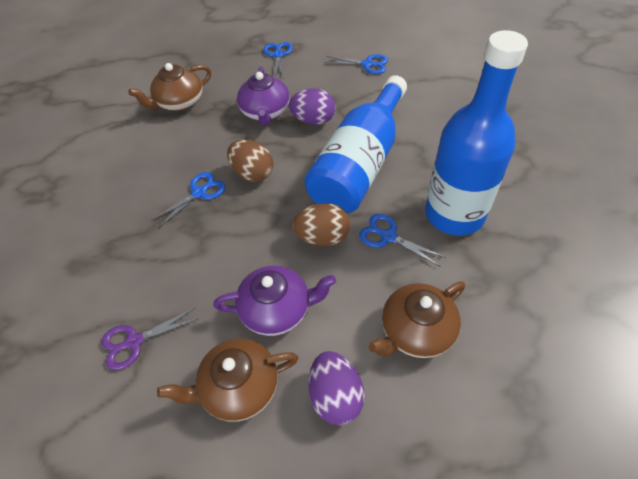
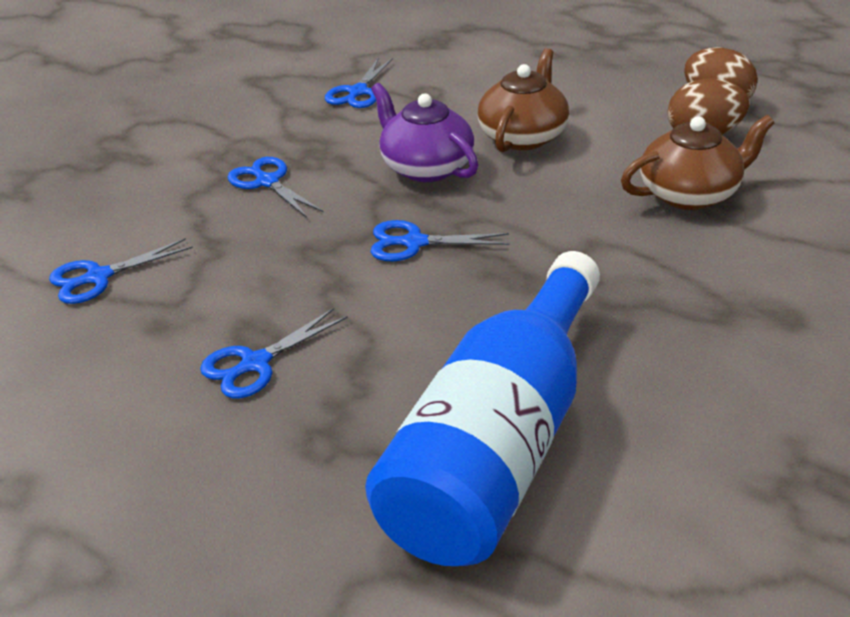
blue bottle: [304,75,407,213] [425,30,528,235] = 2 -> [365,251,600,566] = 1
blue scissors: [151,172,225,228] [263,42,293,79] [324,54,388,74] [359,214,446,267] = 4 -> [49,238,193,304] [200,308,348,398] [228,157,324,218] [325,58,393,108] [370,220,510,262] = 5
brown teapot: [128,63,211,111] [157,338,298,422] [368,281,465,358] = 3 -> [477,48,569,152] [621,115,774,210] = 2
purple egg: [289,88,336,125] [308,351,365,425] = 2 -> none = 0
purple scissors: [101,307,200,370] = 1 -> none = 0
purple teapot: [213,265,336,336] [237,67,290,126] = 2 -> [371,83,478,182] = 1

